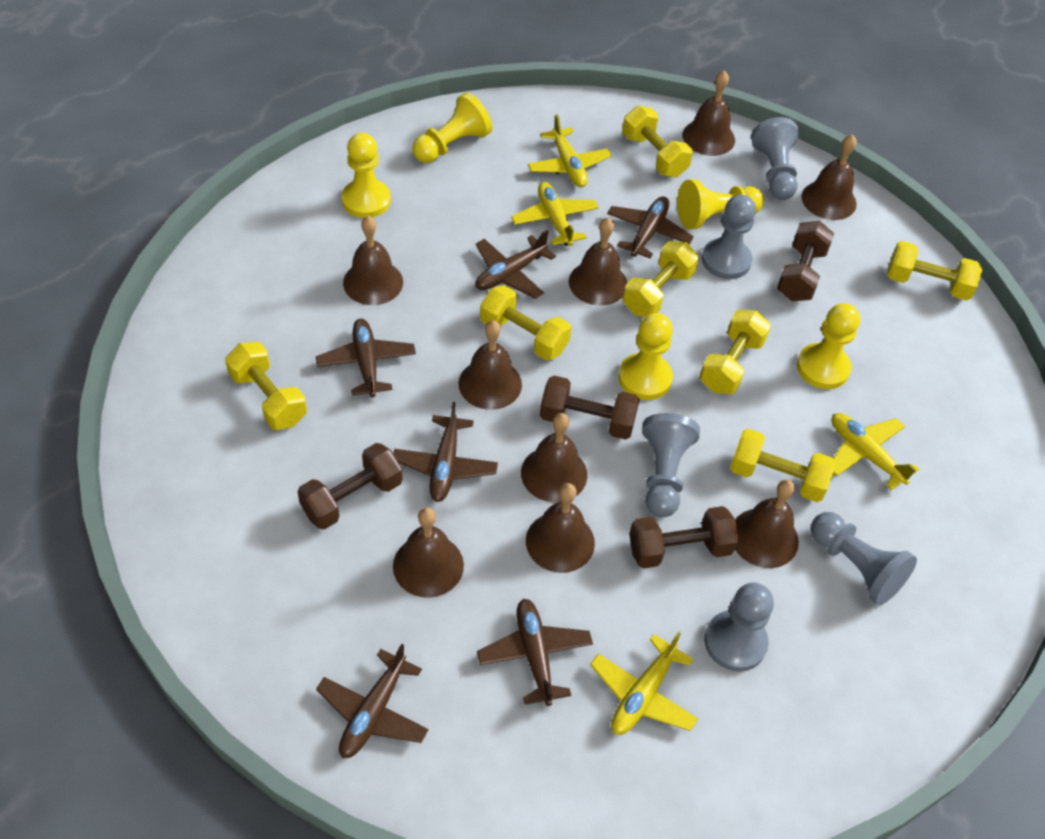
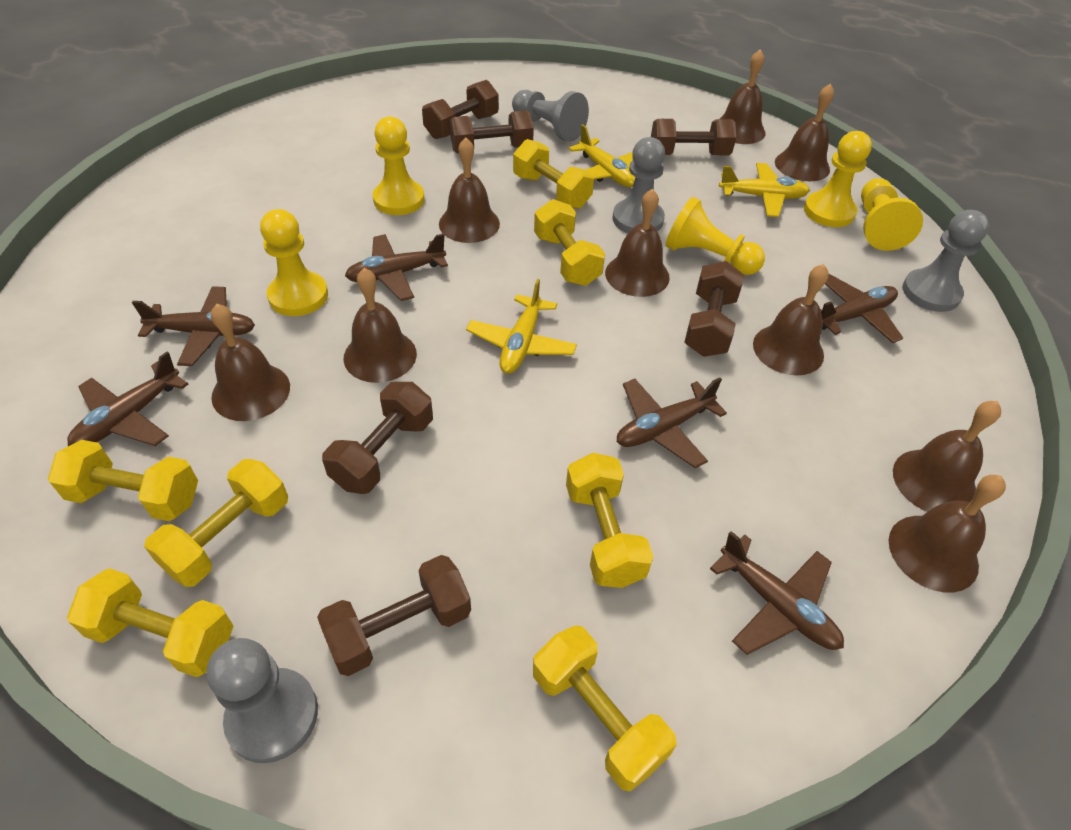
brown dumbbell: [298,443,402,529] [540,376,640,440] [629,506,739,569] [777,221,834,301] = 4 -> [317,555,471,676] [322,382,433,494] [422,80,499,139] [450,110,534,153] [651,119,736,155] [684,261,744,357] = 6
grey pawn: [642,413,700,517] [702,194,756,279] [705,583,774,672] [751,117,799,200] [811,512,917,605] = 5 -> [207,638,318,763] [512,90,589,142] [612,137,665,233] [903,210,989,312] = 4
yellow plane: [511,182,599,246] [528,114,612,187] [590,632,698,735] [832,413,919,490] = 4 -> [466,279,577,374] [569,124,635,187] [719,163,810,217] = 3

